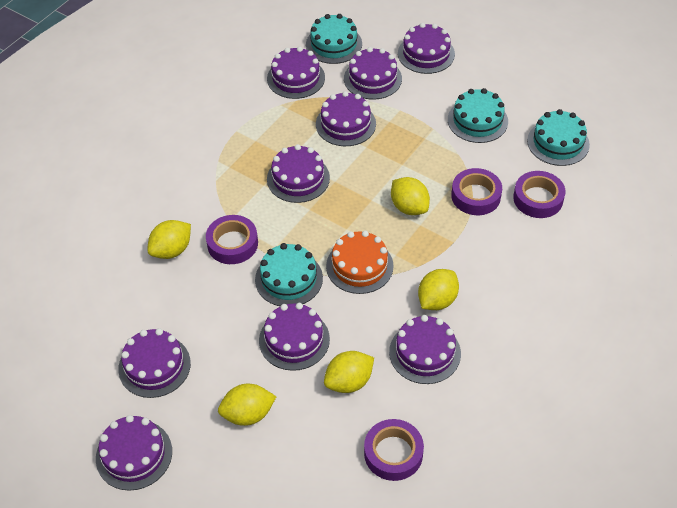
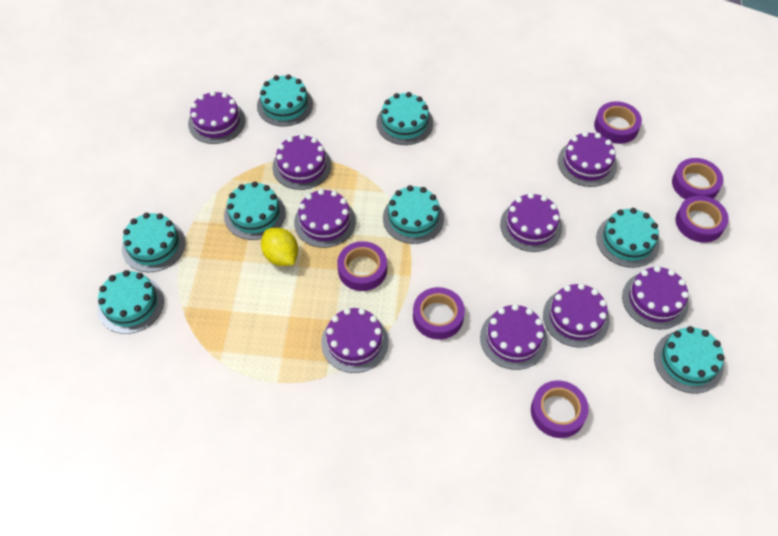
orange cake: [326,231,394,294] = 1 -> none = 0
purple tape: [206,215,258,264] [364,419,424,481] [451,168,502,215] [513,171,565,218] = 4 -> [337,241,387,291] [413,287,465,340] [531,381,589,438] [594,101,642,144] [672,158,723,200] [676,195,729,243] = 6
turquoise cake: [255,243,323,306] [306,14,362,64] [448,88,508,143] [527,109,590,166] = 4 -> [97,270,164,334] [122,213,186,272] [224,181,286,240] [257,74,313,126] [376,92,433,145] [383,185,444,244] [596,208,660,268] [654,326,725,393] = 8
yellow lemon: [147,220,191,259] [218,384,276,426] [324,351,374,393] [391,177,430,215] [418,269,459,310] = 5 -> [261,228,298,266] = 1

